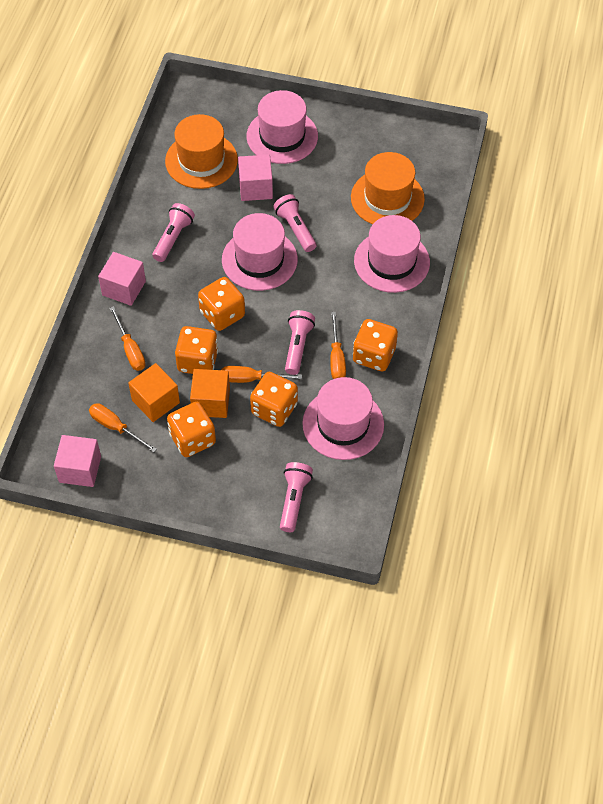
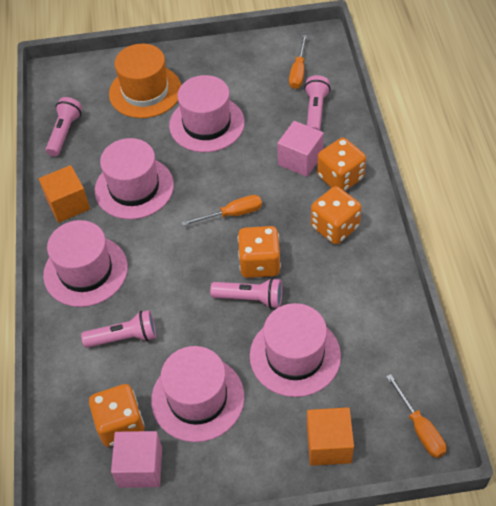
orange dice: [167,402,216,457] [175,326,218,374] [198,277,245,331] [250,372,298,427] [353,319,398,371] = 5 -> [89,384,145,447] [238,226,281,278] [311,186,362,244] [317,138,366,191] = 4
orange hat: [165,114,238,189] [351,152,425,225] = 2 -> [109,44,181,118] = 1
orange screwdriver: [89,403,157,452] [110,306,146,371] [221,366,302,383] [330,312,346,379] = 4 -> [181,195,262,226] [289,35,307,89] [386,374,446,458] = 3
pink cube: [54,435,101,487] [98,252,146,306] [238,155,273,201] = 3 -> [111,431,162,488] [277,121,324,177] = 2
pink hat: [222,213,298,291] [246,90,318,164] [302,377,384,460] [354,215,430,293] = 4 -> [43,220,128,307] [95,138,174,219] [151,346,244,442] [169,75,245,152] [250,303,341,397] = 5

